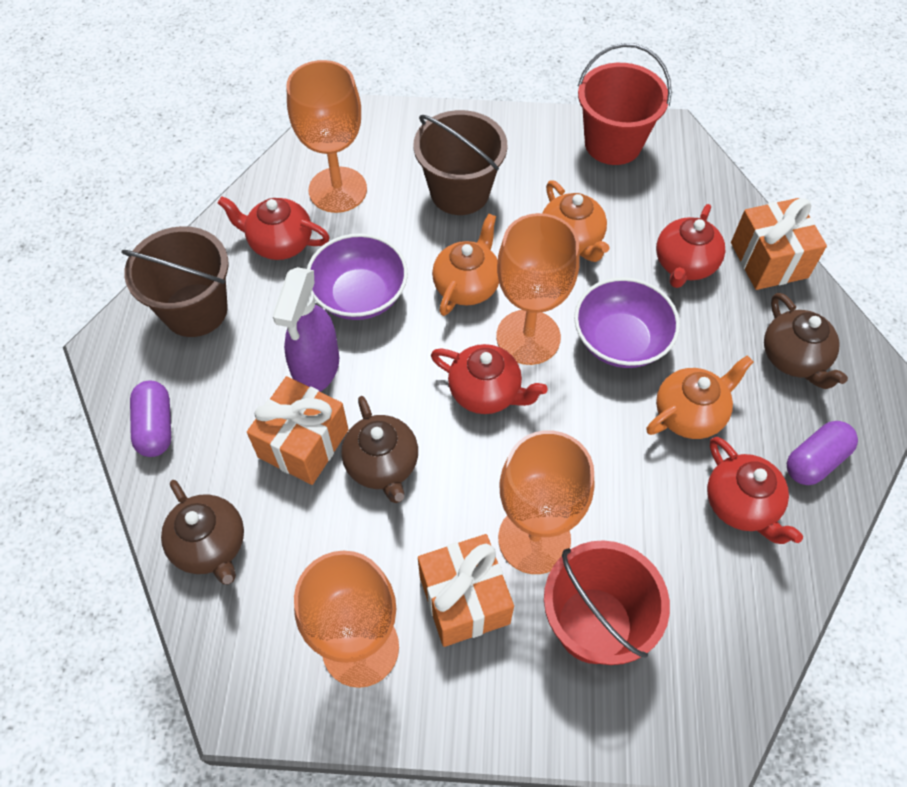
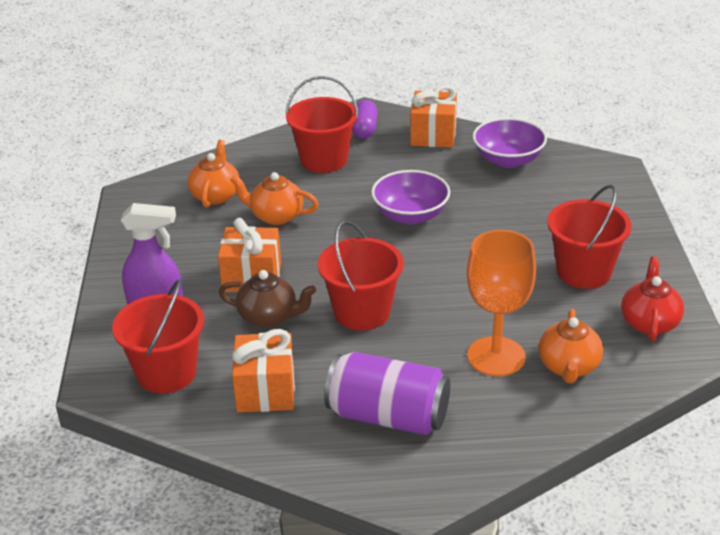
brown bucket: [121,226,229,337] [414,110,507,215] = 2 -> none = 0
brown teapot: [161,480,244,585] [341,396,418,503] [764,293,848,389] = 3 -> [218,270,316,328] = 1
orange goblet: [286,60,367,213] [294,550,399,688] [496,213,579,365] [498,430,595,574] = 4 -> [467,230,536,376] = 1
purple can: none = 0 -> [324,352,450,435] = 1
purple capsule: [130,381,171,457] [787,421,858,485] = 2 -> [352,100,378,139] = 1
red bucket: [544,540,670,665] [578,43,672,165] = 2 -> [112,280,204,394] [285,76,358,173] [318,221,404,331] [547,185,632,289] = 4
red teapot: [218,196,330,260] [431,344,548,414] [656,204,725,288] [707,437,803,544] = 4 -> [621,257,684,342] = 1

